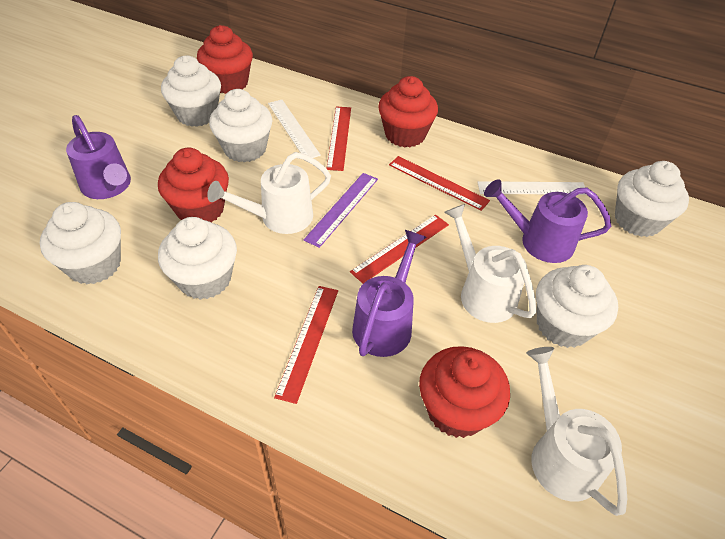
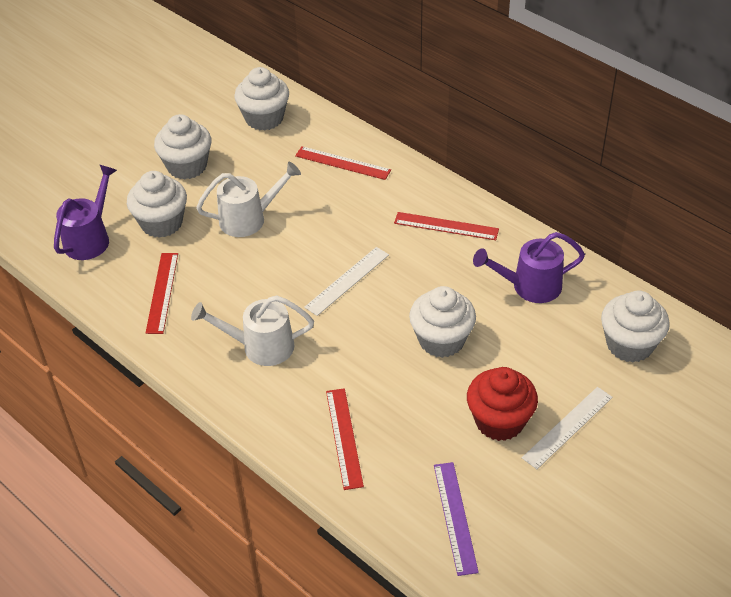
purple watering can: [66,115,131,199] [352,230,427,357] [484,179,611,263] = 3 -> [54,165,117,260] [473,232,585,303] = 2
red cupcake: [158,148,229,223] [197,25,253,94] [378,76,438,147] [419,346,510,438] = 4 -> [467,367,538,441] = 1
white cupcake: [40,202,121,284] [158,217,237,300] [161,56,221,127] [209,89,272,162] [536,265,618,348] [615,161,689,237] = 6 -> [127,171,187,238] [154,114,211,179] [234,67,289,131] [409,286,476,358] [601,291,670,362] = 5
white watering can: [207,152,331,234] [444,204,536,323] [527,347,627,516] = 3 -> [191,295,314,366] [196,161,301,237] = 2

